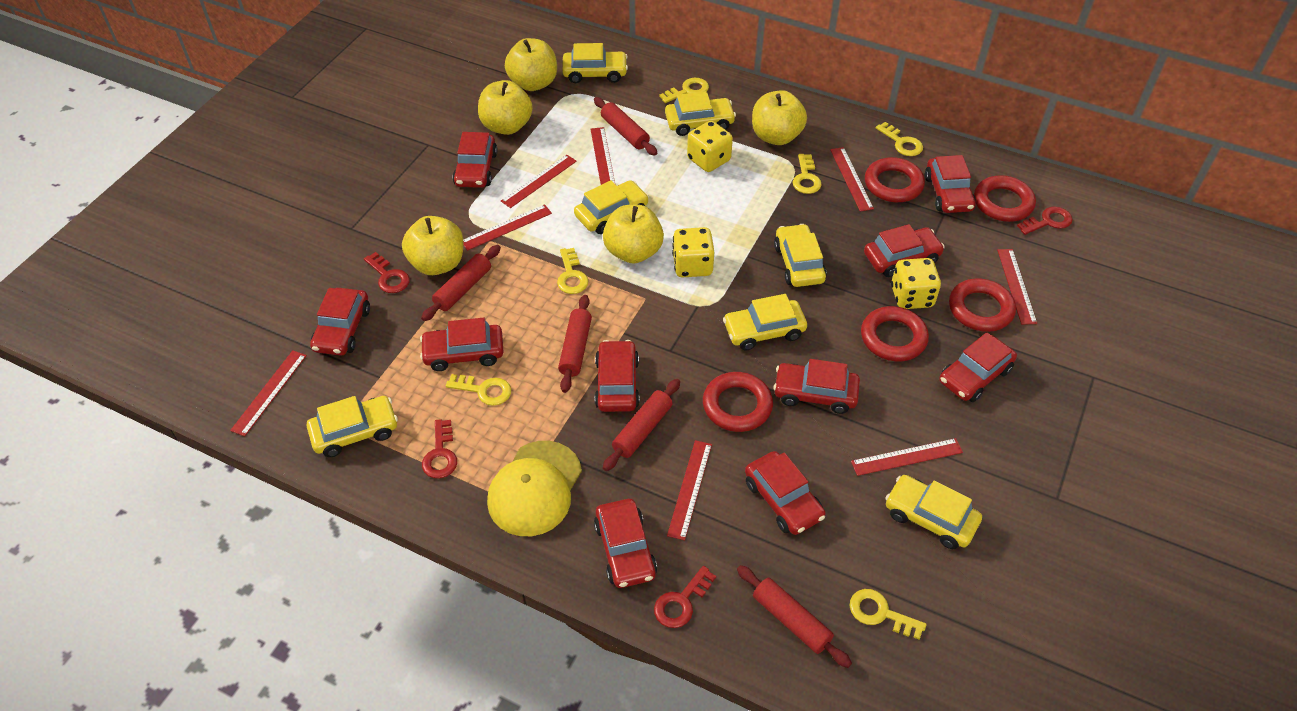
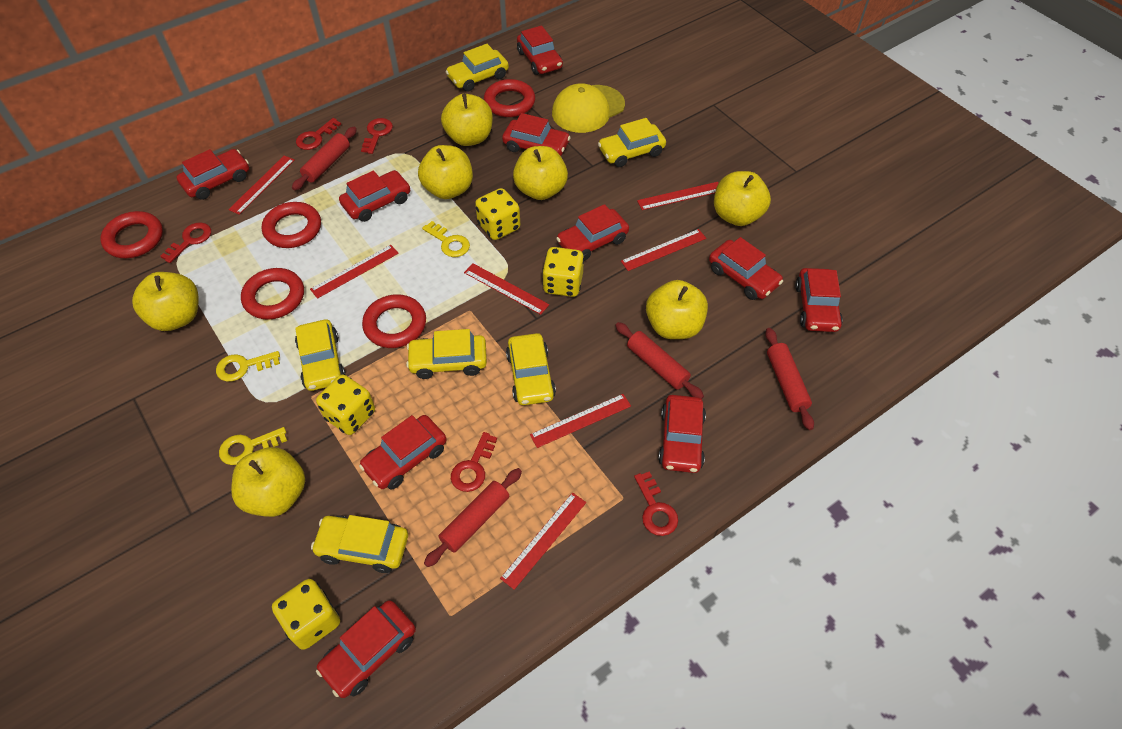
red key: [364,252,410,293] [422,419,457,478] [654,566,716,628] [1017,206,1073,235] = 4 -> [160,223,211,263] [296,118,341,150] [361,118,393,154] [451,432,497,492] [634,472,678,536] = 5
red rolling pin: [421,245,501,321] [558,295,592,393] [594,97,657,156] [603,379,680,471] [737,565,852,668] = 5 -> [292,127,357,191] [424,468,522,567] [615,322,704,399] [765,328,814,430] = 4
red ruler: [230,350,307,436] [463,204,552,251] [501,155,577,208] [591,127,615,185] [667,440,712,540] [830,147,874,211] [851,438,963,476] [997,249,1037,325] = 8 -> [228,156,295,215] [310,245,399,299] [464,263,549,315] [500,492,586,590] [530,394,631,448] [621,229,706,271] [637,182,719,210] = 7
yellow apple: [402,216,464,275] [478,80,533,135] [505,38,557,91] [603,205,664,264] [752,90,807,145] = 5 -> [132,272,199,331] [231,447,305,517] [418,145,473,199] [441,94,493,146] [513,146,568,200] [646,280,708,339] [714,171,771,226] = 7
yellow car: [307,396,398,457] [562,43,628,83] [574,180,649,234] [665,91,736,136] [723,294,807,350] [774,224,827,287] [885,475,982,549] = 7 -> [295,319,345,391] [311,515,408,573] [406,329,487,379] [446,44,509,91] [506,333,556,405] [598,118,666,167] = 6
yellow dice: [672,227,714,277] [687,121,733,172] [891,258,941,309] = 3 -> [272,579,340,650] [316,375,375,435] [475,188,520,240] [542,247,584,297] = 4
yellow key: [446,374,511,406] [557,248,588,294] [659,78,709,103] [793,154,822,194] [850,589,926,640] [876,122,923,156] = 6 -> [216,351,280,382] [219,427,287,465] [422,221,470,257] = 3

